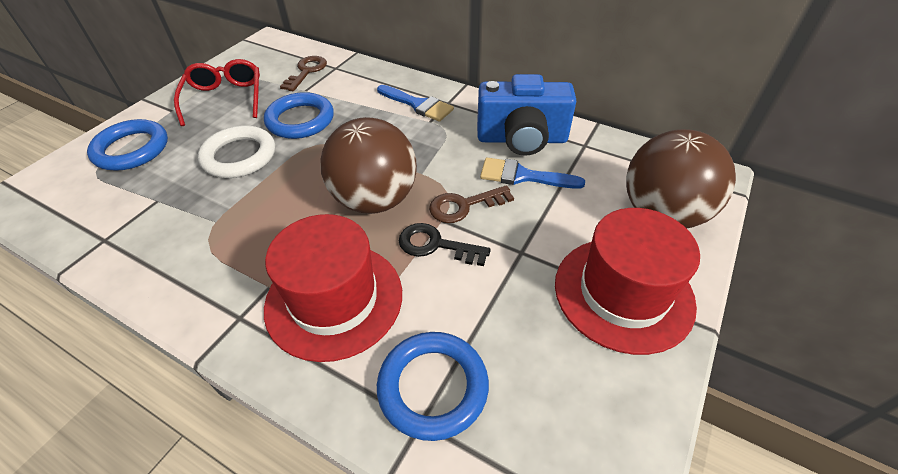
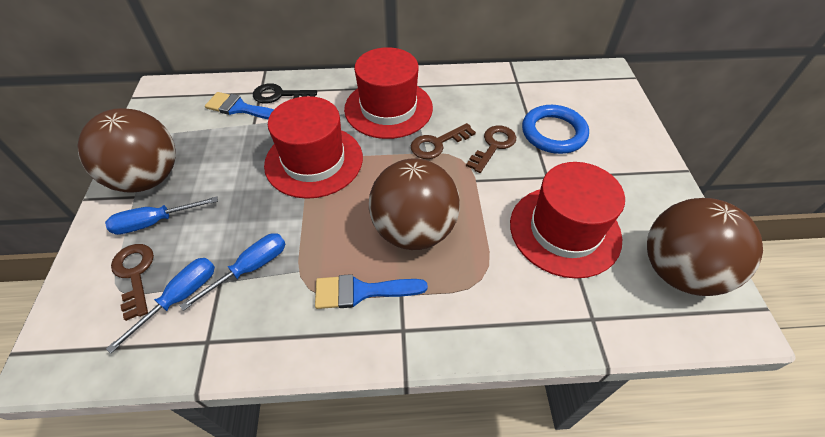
blue camera: [477,74,576,156] = 1 -> none = 0
blue ring: [87,119,168,171] [264,92,334,139] [377,332,489,441] = 3 -> [522,105,589,154] = 1
blue screwdriver: none = 0 -> [105,196,218,235] [106,258,215,354] [179,233,285,311] = 3
brown ball: [320,117,417,214] [626,129,736,229] = 2 -> [78,108,176,193] [369,158,460,250] [647,198,763,296] = 3
brown key: [280,56,327,91] [429,185,514,223] = 2 -> [111,244,154,321] [411,123,476,159] [466,126,516,173] = 3
red glasses: [174,59,260,126] = 1 -> none = 0
red hat: [264,214,402,362] [555,208,700,355] = 2 -> [264,96,363,199] [344,47,433,139] [510,162,625,279] = 3
white ring: [198,125,275,178] = 1 -> none = 0

